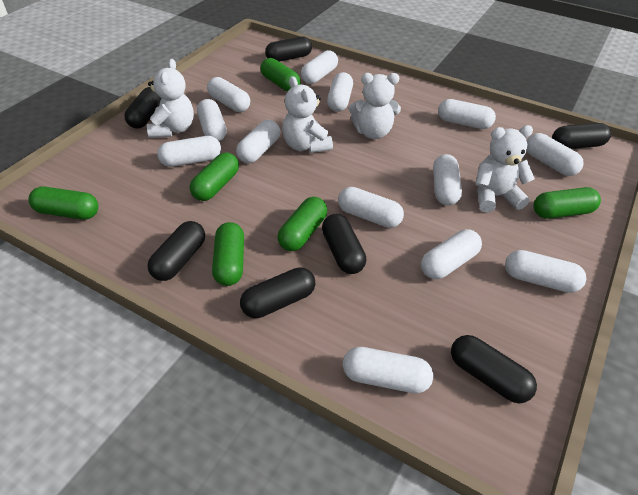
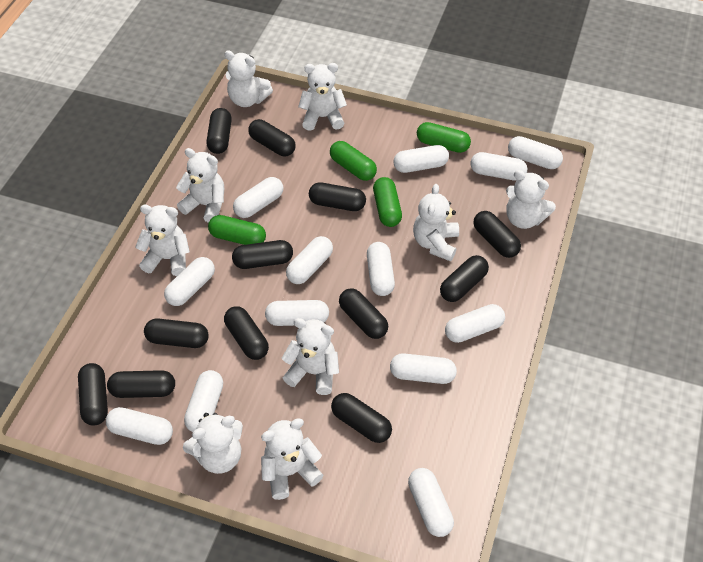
black capsule: [124,87,162,129] [147,221,205,281] [240,267,315,318] [265,36,312,62] [322,214,366,274] [451,335,537,403] [552,123,611,149] = 7 -> [78,363,108,426] [107,370,175,398] [144,318,209,348] [207,108,232,154] [224,306,269,360] [232,240,293,269] [248,119,296,156] [309,183,366,211] [331,393,392,443] [339,288,388,339] [440,255,489,302] [473,211,521,258] = 12
green capsule: [28,186,98,220] [190,152,239,201] [212,222,244,286] [260,58,301,92] [278,197,327,251] [533,187,601,219] = 6 -> [208,215,266,245] [330,141,377,181] [373,177,402,227] [417,122,471,153] = 4
white teddy bear: [147,59,194,138] [282,76,333,153] [349,73,401,139] [475,125,535,212] = 4 -> [135,204,190,276] [176,148,224,223] [183,413,243,474] [224,50,273,107] [261,418,323,500] [282,318,339,395] [298,63,347,131] [413,184,459,261] [506,170,556,229] = 9

